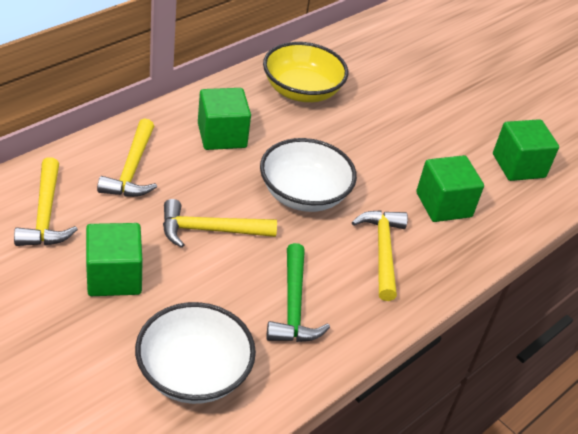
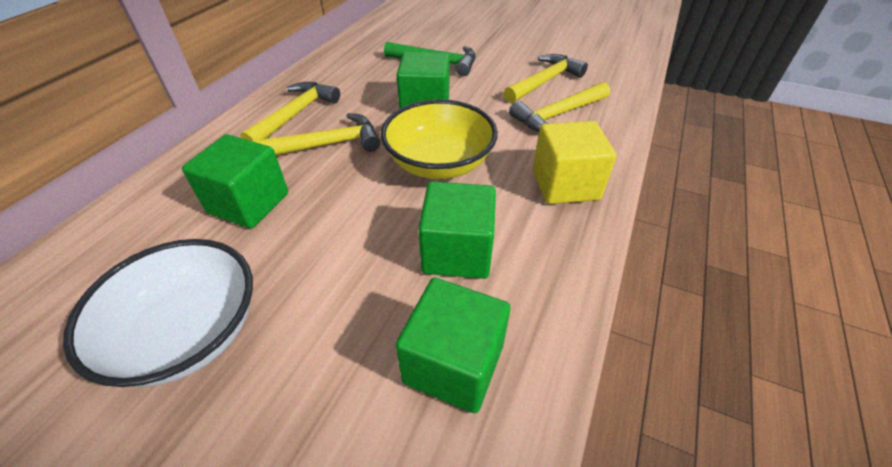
white bowl: [135,302,256,404] [260,138,357,212] = 2 -> [63,239,253,387] = 1
yellow cube: none = 0 -> [533,121,617,204] = 1

